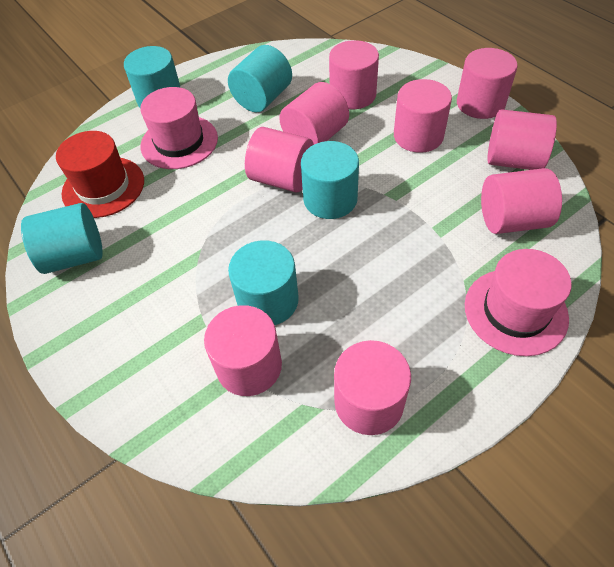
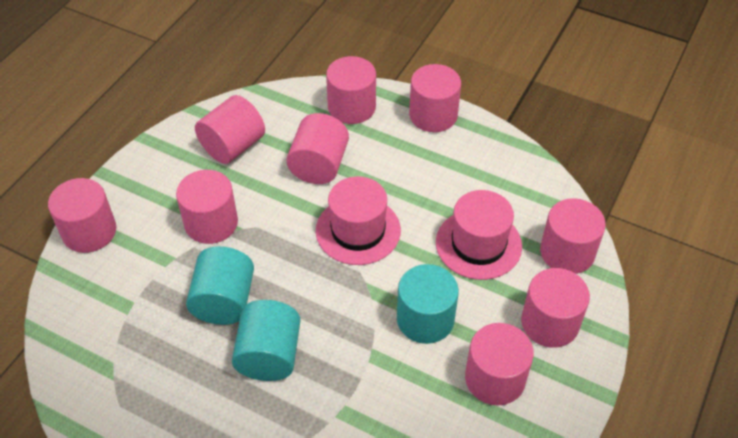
red hat: [56,131,144,218] = 1 -> none = 0
turquoise cylinder: [21,203,103,274] [124,46,181,108] [228,45,292,112] [228,240,299,325] [301,141,359,219] = 5 -> [186,246,254,325] [232,300,300,381] [397,264,459,344] = 3

